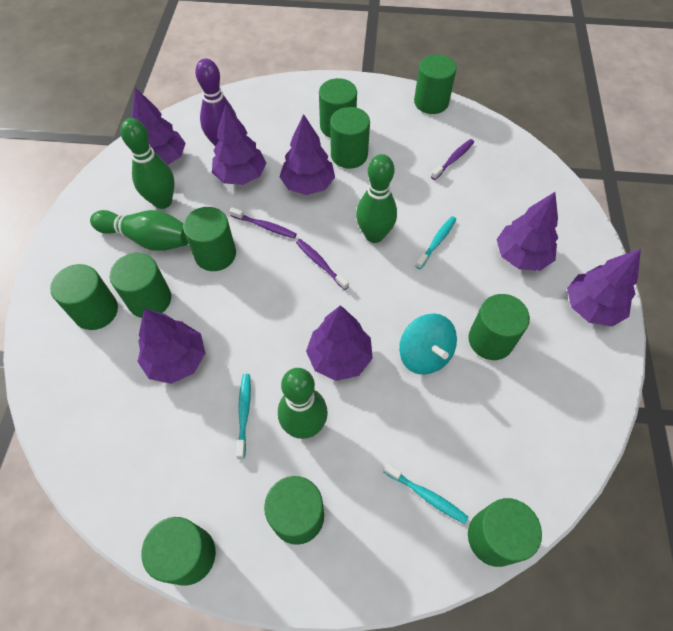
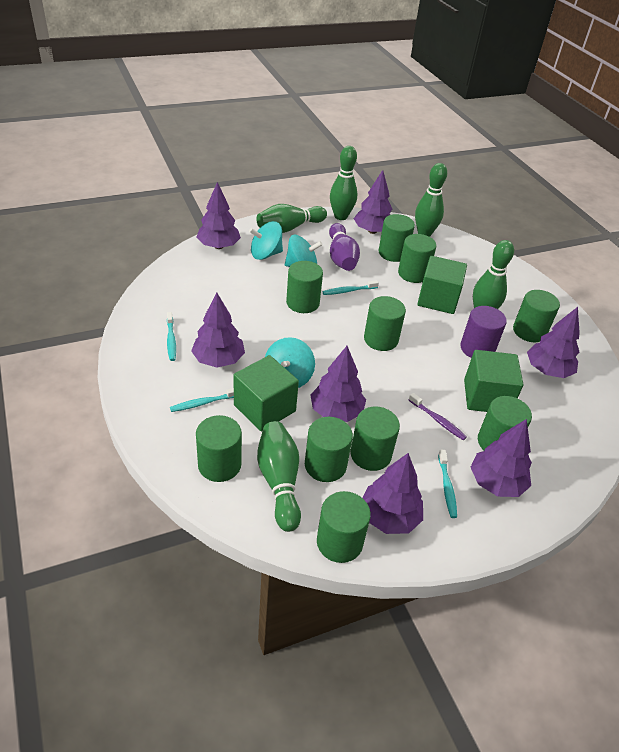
green bowling pin: [90,210,188,251] [120,118,175,209] [278,368,328,439] [356,154,397,243] = 4 -> [257,204,327,233] [257,421,301,532] [330,146,357,220] [415,163,447,237] [473,240,514,309] = 5
green cube: none = 0 -> [234,355,299,432] [417,256,467,314] [464,350,523,412] = 3
purple cylinder: none = 0 -> [460,306,507,358] = 1
purple toothbrush: [229,207,297,239] [296,239,349,290] [431,139,474,180] = 3 -> [409,393,467,440] = 1
turquoise spinning top: [399,314,457,375] = 1 -> [249,221,283,260] [265,337,315,388] [285,235,322,267] = 3
turquoise toothbrush: [236,374,251,459] [383,464,469,524] [415,216,456,269] = 3 -> [167,312,176,361] [170,388,234,412] [323,280,379,295] [438,450,457,518] = 4

